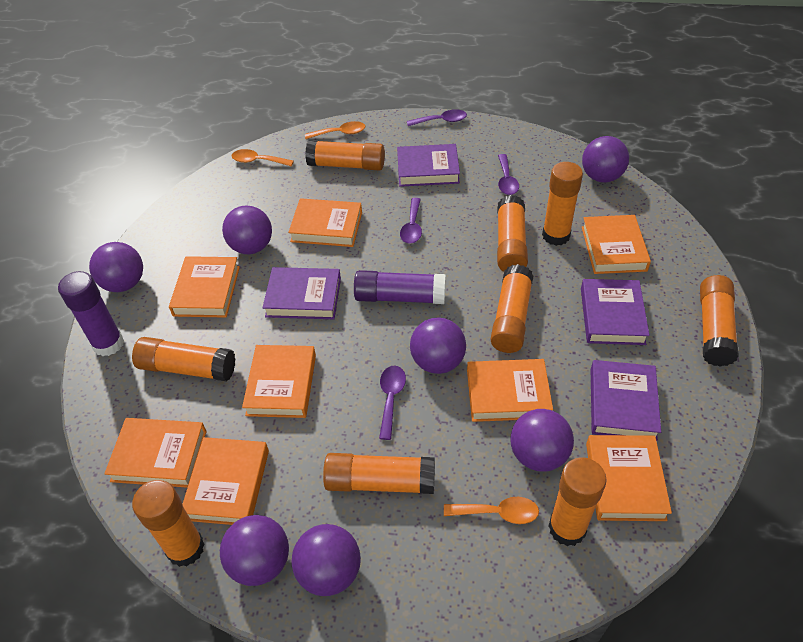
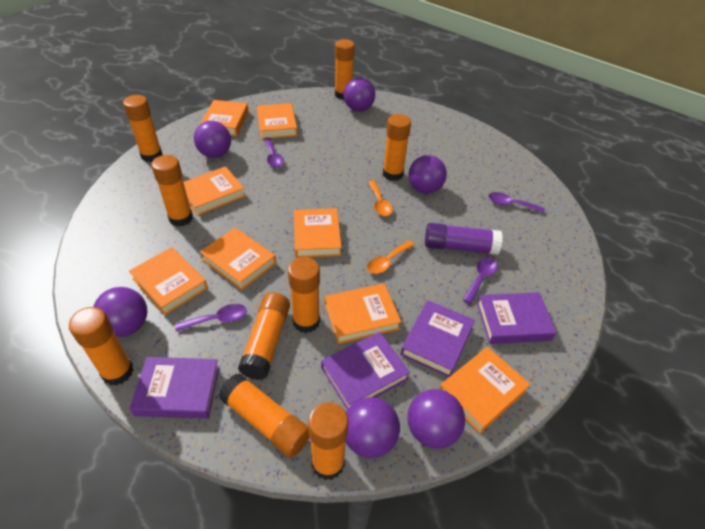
orange spoon: [232,149,294,166] [305,121,365,139] [444,497,539,524] = 3 -> [367,240,415,274] [368,181,393,216] = 2
purple ball: [89,242,143,292] [220,515,289,586] [222,205,272,254] [291,524,361,596] [410,318,466,374] [511,409,574,472] [582,136,629,182] = 7 -> [93,287,147,337] [194,121,231,158] [343,78,375,111] [345,397,400,458] [407,389,465,448] [408,155,447,194] = 6
purple glue stick: [58,271,124,356] [354,270,446,304] = 2 -> [425,223,503,255] = 1

